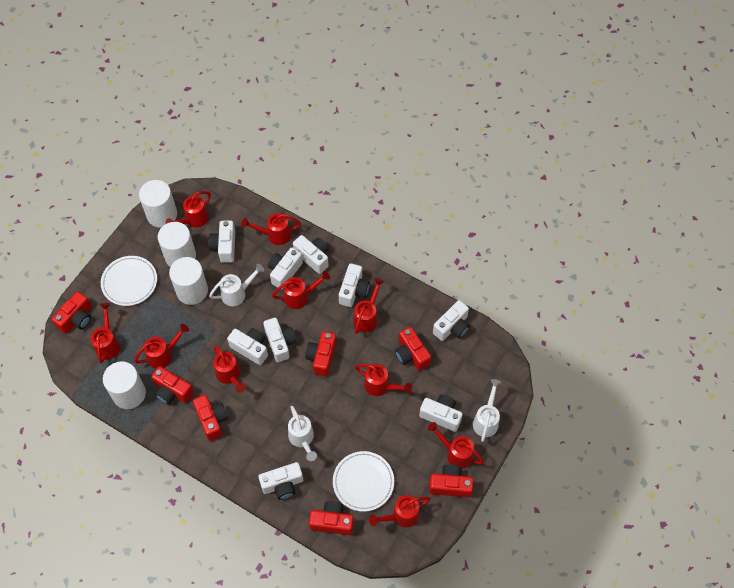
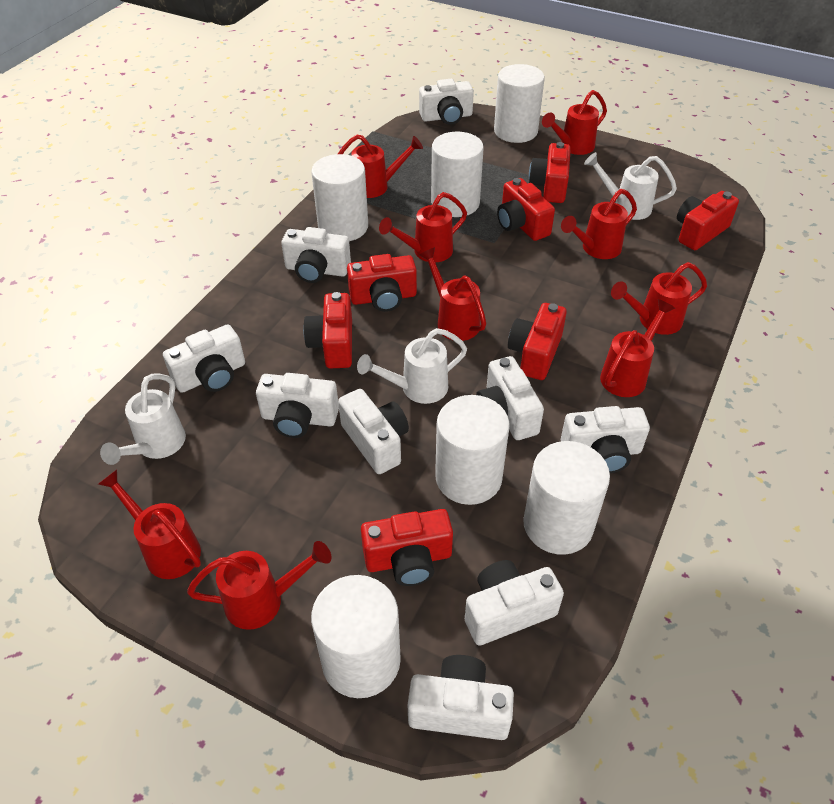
red watering can: [91,303,120,363] [134,324,189,369] [166,191,211,228] [213,345,246,393] [242,213,301,245] [272,271,330,309] [353,278,384,334] [355,364,412,396] [369,495,431,527] [428,422,484,469] = 10 -> [98,470,201,579] [187,541,331,630] [338,134,423,198] [379,192,467,263] [419,247,486,341] [542,90,607,155] [561,189,637,259] [600,299,675,397] [611,262,707,335] = 9
white cylinder: [103,362,146,409] [139,180,177,228] [158,222,196,267] [169,257,208,305] = 4 -> [311,154,368,241] [311,575,401,698] [431,132,484,217] [435,395,510,505] [494,64,545,143] [523,441,610,555] = 6
white plate: [101,256,157,306] [333,451,394,512] = 2 -> none = 0

